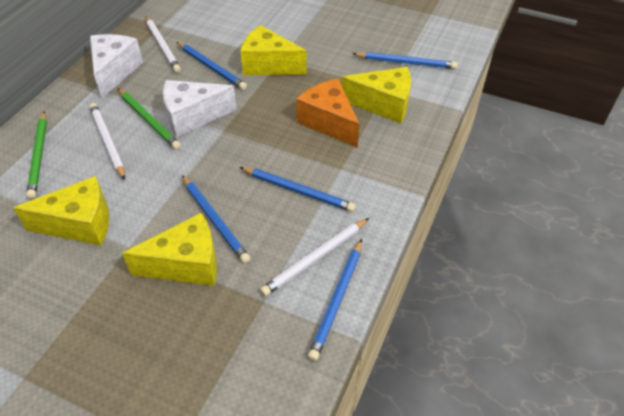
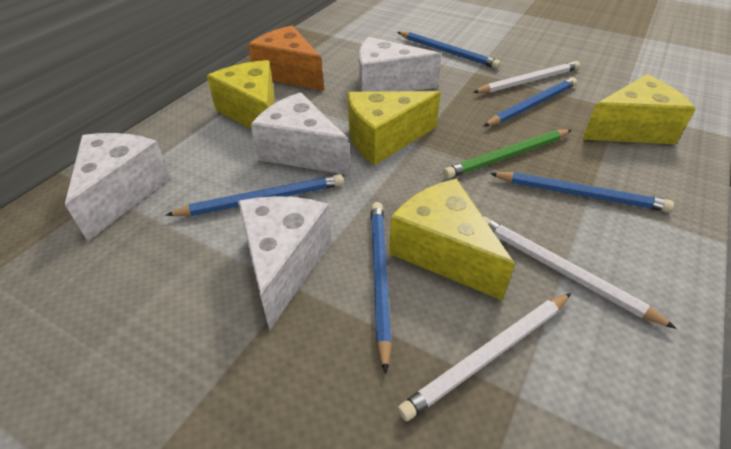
green pencil: [26,112,47,199] [118,88,181,150] = 2 -> [443,130,571,179] = 1
white cheese: [90,34,143,98] [163,80,237,137] = 2 -> [65,133,170,241] [238,196,332,331] [251,92,350,175] [359,37,441,92] = 4

